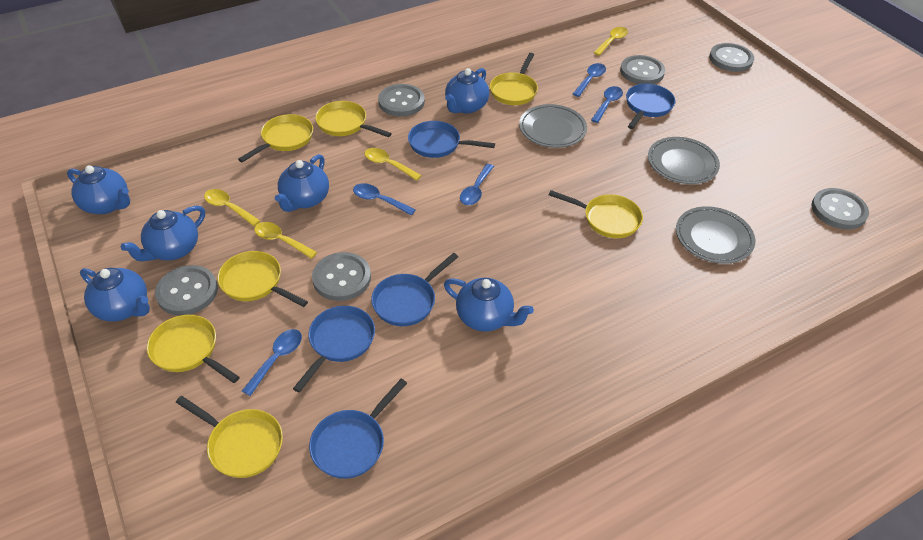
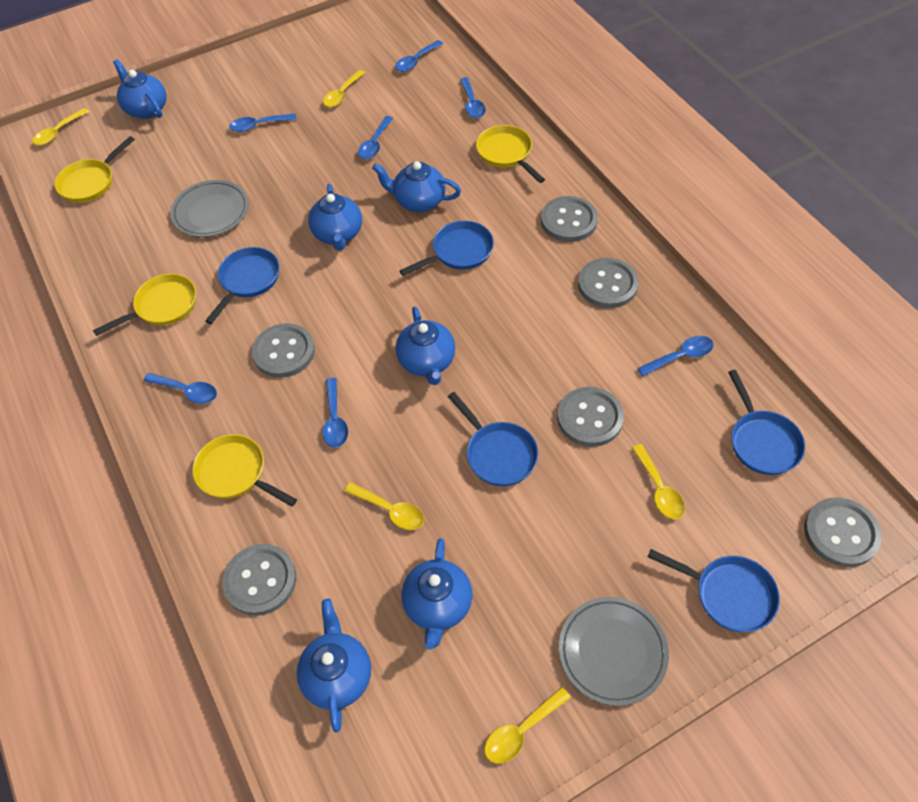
blue spoon: [242,329,302,396] [353,183,416,215] [460,164,494,205] [573,63,606,97] [591,86,623,123] = 5 -> [143,373,217,404] [229,114,297,132] [322,378,348,448] [358,116,393,159] [395,40,443,72] [460,77,486,118] [637,336,714,376] = 7
grey plate: [519,104,587,148] [648,137,720,184] [676,206,755,264] = 3 -> [170,180,249,237] [559,597,669,706] = 2
yellow pan: [147,315,240,383] [176,396,283,478] [217,251,308,307] [238,114,313,163] [315,101,392,137] [490,53,538,105] [549,190,643,238] = 7 -> [55,136,135,203] [93,273,196,336] [192,434,297,507] [476,125,545,183] = 4
yellow spoon: [204,189,260,226] [254,222,317,259] [365,148,422,181] [593,27,628,55] = 4 -> [33,108,89,145] [323,70,365,107] [344,482,424,530] [484,687,571,764] [632,444,685,519] = 5

